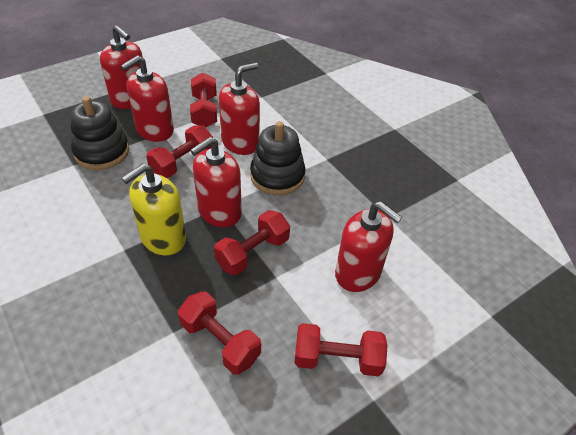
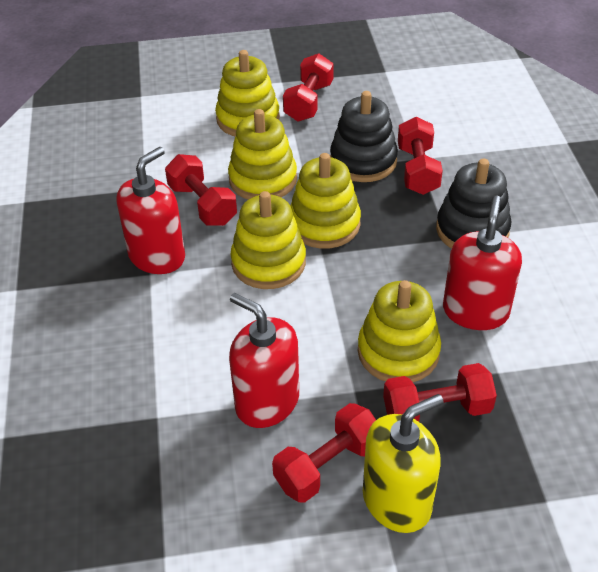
red soap dispenser: [100,25,143,109] [121,55,174,142] [190,137,242,227] [219,63,260,155] [335,201,402,292] = 5 -> [116,147,185,274] [229,293,299,428] [443,196,522,330] = 3
yellow stacking toy: none = 0 -> [215,50,280,137] [228,109,297,200] [230,191,306,289] [290,153,361,249] [358,280,441,382] = 5

